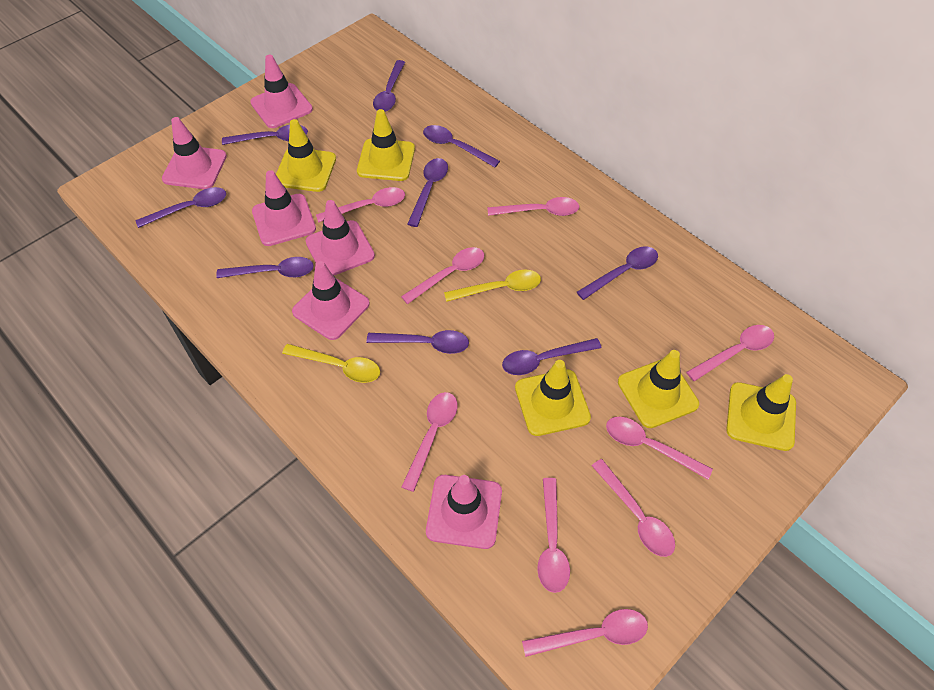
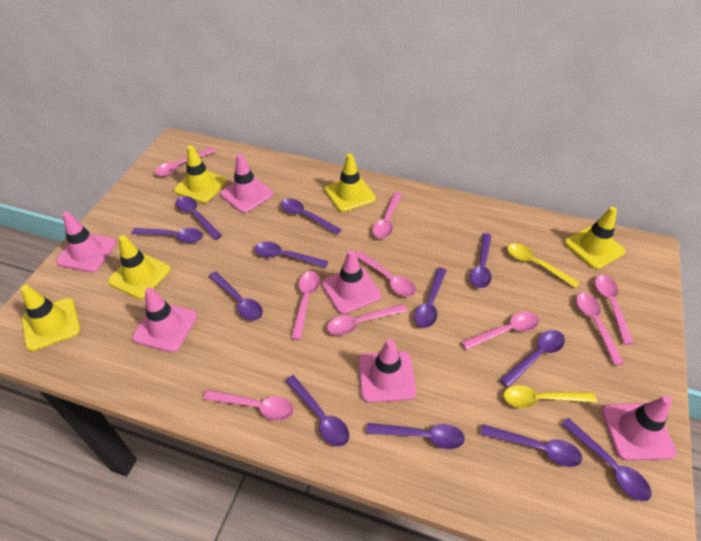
purple spoon: [136,187,226,228] [216,257,314,278] [222,125,308,145] [366,330,469,354] [373,60,405,112] [407,158,448,227] [423,125,500,167] [502,338,602,375] [577,247,658,300] = 9 -> [132,228,203,243] [176,196,222,240] [209,271,263,321] [254,242,328,268] [280,199,342,235] [285,375,349,447] [366,423,465,449] [414,268,447,328] [470,233,491,288] [480,424,582,467] [500,330,565,387] [561,418,651,501] = 12

